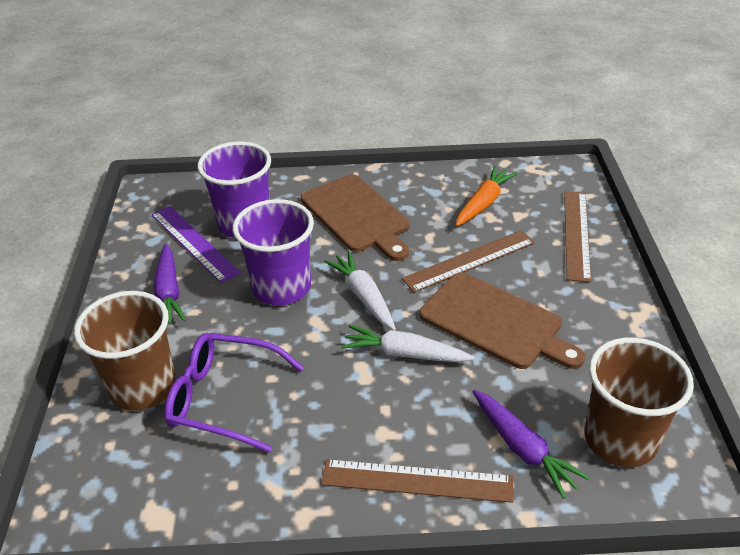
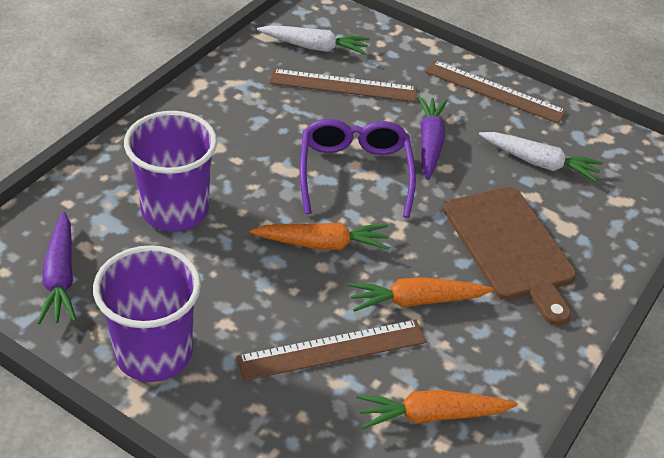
brown cup: [74,291,176,411] [584,338,694,467] = 2 -> none = 0
brown cutting board: [301,174,410,261] [419,272,585,369] = 2 -> [444,187,576,326] = 1
orange carrot: [456,166,517,226] = 1 -> [250,223,390,250] [348,277,493,312] [356,390,517,430] = 3
purple ruler: [151,206,241,283] = 1 -> none = 0

